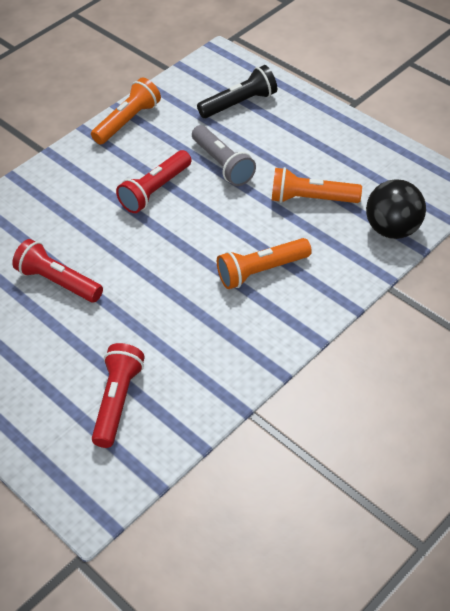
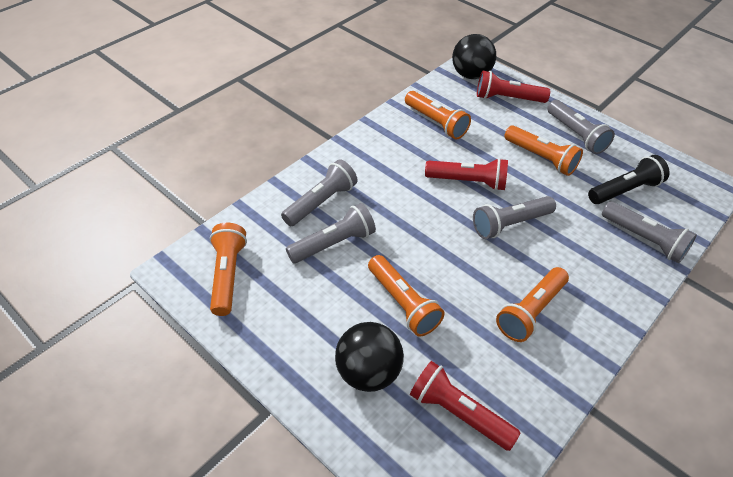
black ball: [366,179,426,239] = 1 -> [335,322,404,392] [452,34,496,79] = 2
grey flashlight: [192,125,256,186] = 1 -> [281,159,358,226] [286,203,376,263] [473,196,556,239] [547,100,615,154] [602,201,697,263] = 5
orange flashlight: [91,78,161,145] [217,238,312,289] [272,167,362,203] = 3 -> [210,222,247,316] [368,255,444,337] [405,91,471,140] [496,267,569,342] [504,125,583,176] = 5

